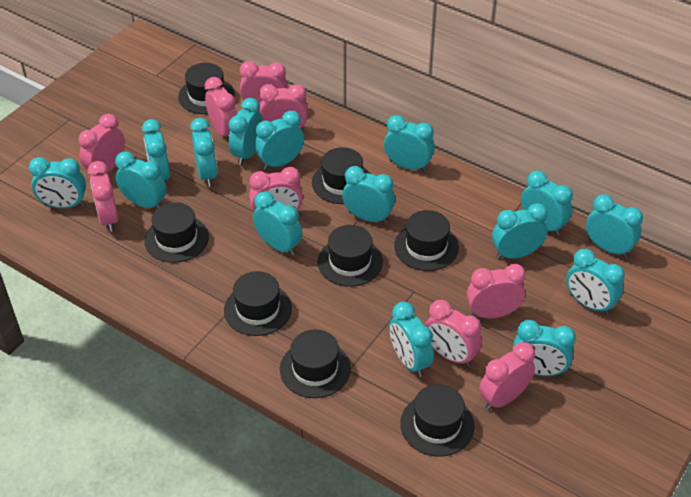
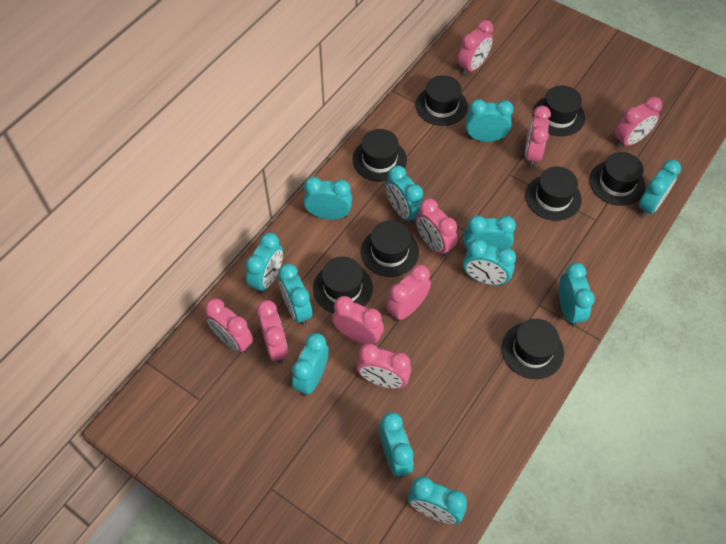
turquoise clock: [29,157,86,209] [115,152,167,209] [142,119,170,180] [190,118,218,187] [229,98,263,165] [253,191,302,256] [255,111,304,170] [342,166,395,224] [384,115,435,172] [389,302,434,377] [492,203,548,259] [512,320,576,376] [521,171,573,236] [566,249,625,315] [586,194,643,258] = 15 -> [245,233,283,294] [278,264,312,326] [292,333,329,396] [304,177,352,220] [379,412,413,477] [385,166,423,224] [407,476,467,524] [463,239,516,285] [464,215,516,252] [466,99,514,142] [559,263,595,327] [639,159,681,217] = 12

